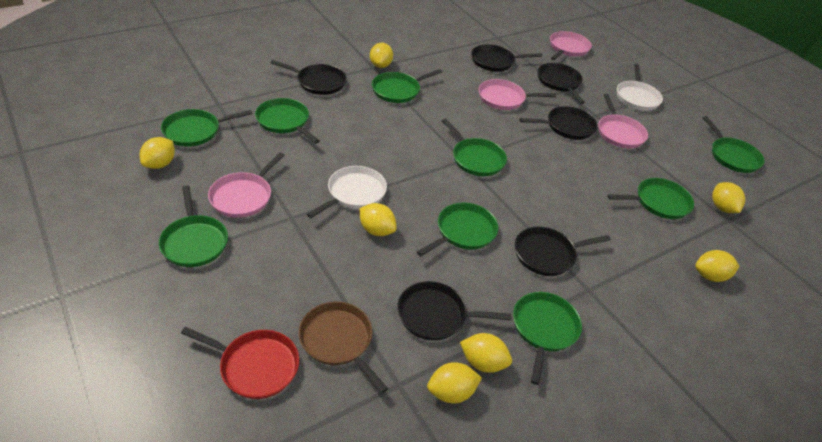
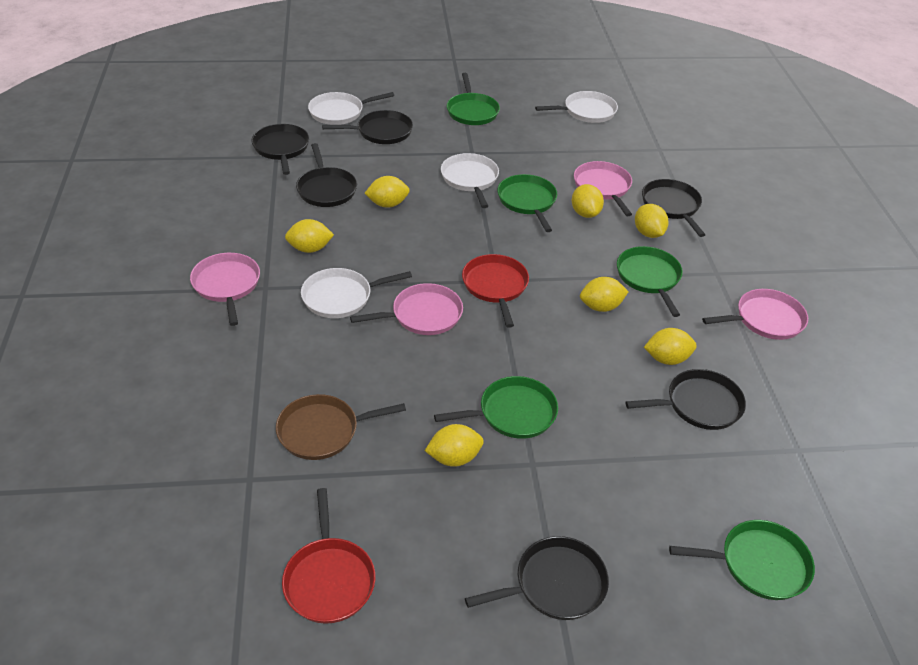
green pan: [159,186,228,267] [161,109,252,147] [255,98,320,144] [372,69,442,103] [417,203,498,256] [442,119,507,176] [513,292,582,385] [607,178,694,219] [703,116,764,173] = 9 -> [434,376,558,439] [447,73,500,125] [497,174,557,232] [617,246,683,317] [669,520,815,600] = 5
red pan: [181,327,299,399] = 1 -> [282,488,376,624] [462,254,529,328] = 2
white pan: [307,166,387,218] [617,64,663,111] = 2 -> [301,268,412,318] [308,92,394,125] [441,153,499,208] [535,91,618,123] = 4

